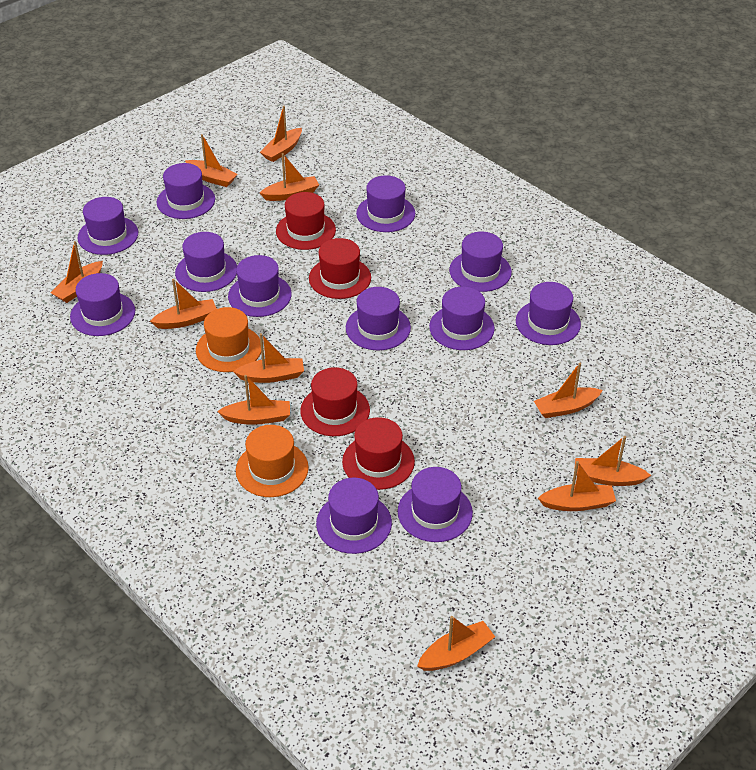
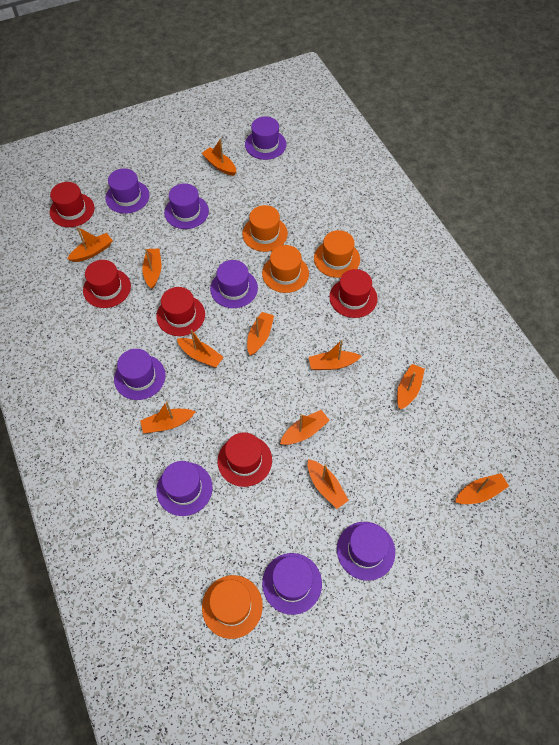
orange hat: [196,307,261,372] [236,425,309,497] = 2 -> [202,575,263,639] [242,205,288,252] [262,245,309,293] [314,230,360,278] = 4
purple hat: [70,273,135,336] [77,197,138,255] [157,163,215,219] [175,232,237,292] [228,255,292,317] [316,478,392,554] [346,287,411,350] [356,175,415,232] [398,467,473,542] [429,287,495,350] [449,232,512,292] [516,282,581,345] = 12 -> [105,168,150,214] [114,349,166,400] [156,461,213,516] [164,183,209,229] [210,260,258,308] [245,116,287,160] [262,553,322,615] [337,522,395,581] = 8
red hat: [276,192,336,250] [300,367,370,436] [309,238,371,299] [342,417,415,490] = 4 -> [50,182,94,227] [83,260,131,308] [156,287,205,336] [218,432,272,487] [329,269,378,318] = 5

